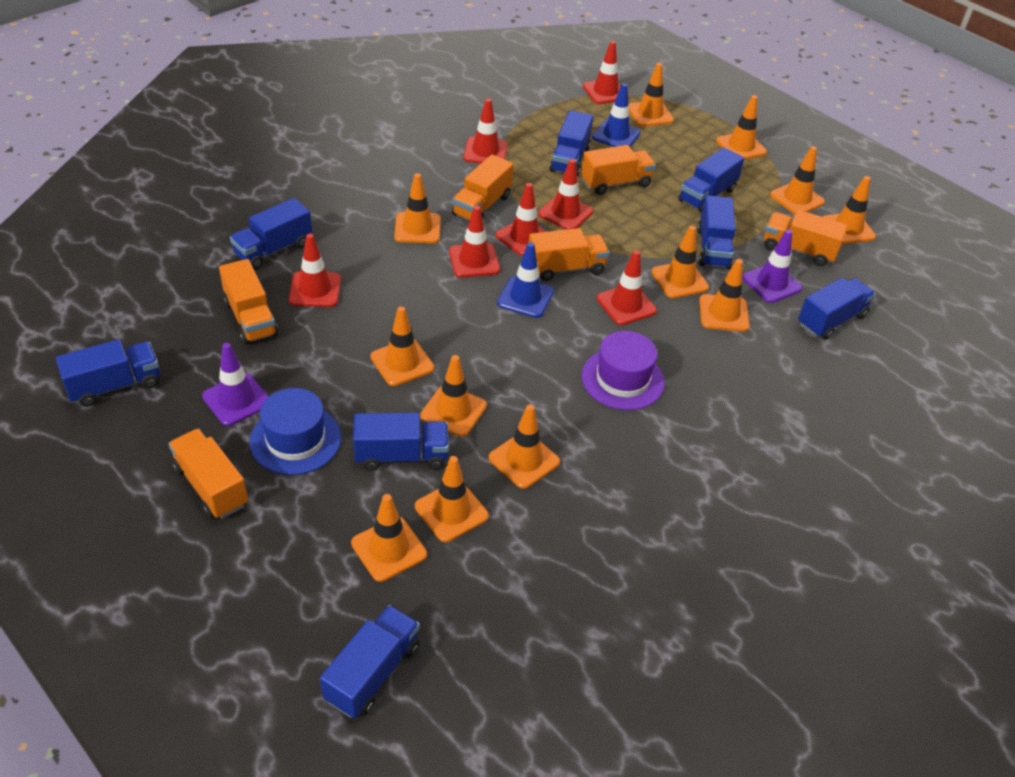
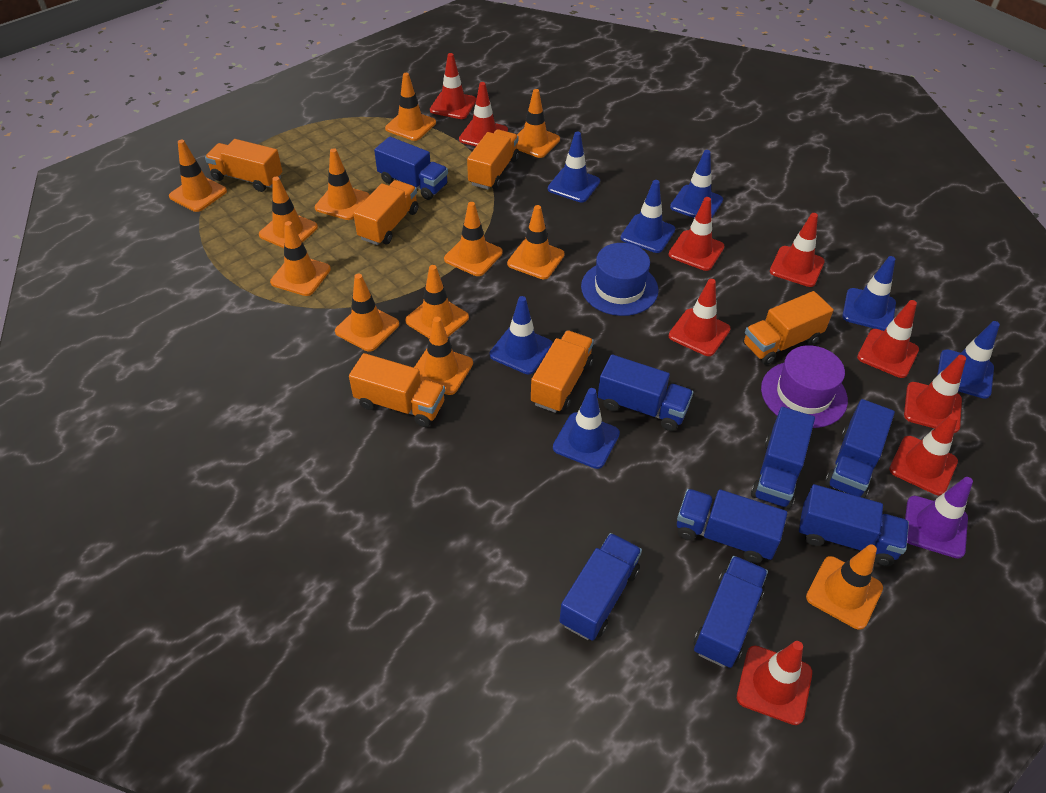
blue traffic cone: [497,242,554,318] [592,83,641,147] = 2 -> [490,296,553,374] [548,132,600,202] [553,388,620,469] [621,180,675,253] [670,150,723,218] [842,256,896,331] [937,321,1000,399] = 7
purple traffic cone: [202,343,269,426] [742,229,802,303] = 2 -> [905,477,973,559] = 1
red traffic cone: [289,234,341,307] [449,206,500,278] [463,98,508,163] [495,183,547,256] [538,159,593,230] [583,41,629,104] [597,250,657,325] = 7 -> [430,53,476,119] [459,82,508,146] [668,197,724,271] [669,279,731,356] [737,641,812,725] [770,213,825,287] [857,300,919,378] [889,414,958,496] [904,355,966,433] = 9

